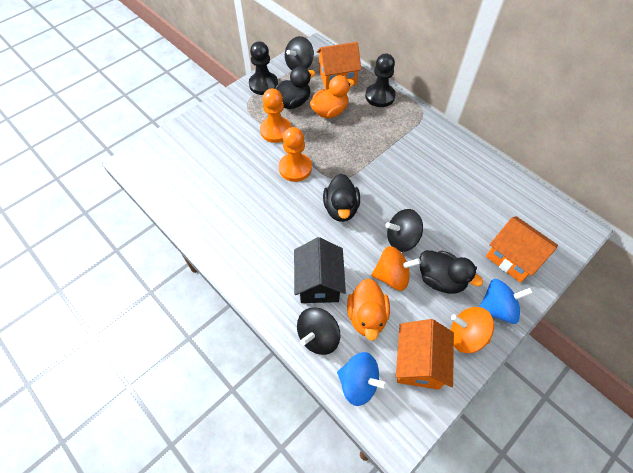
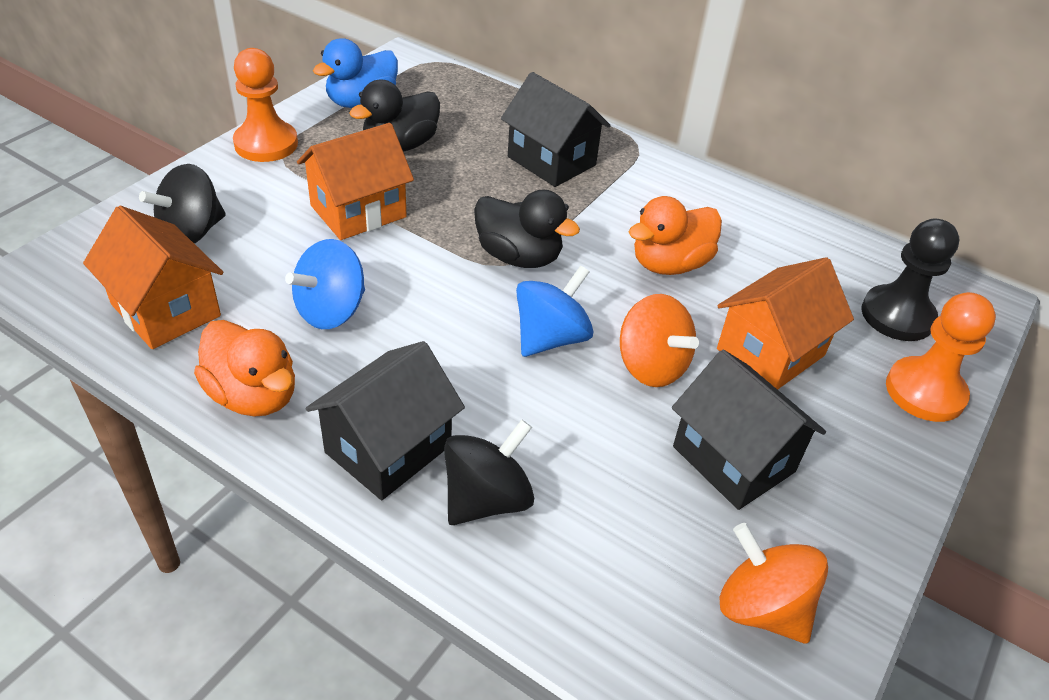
black duck: [275,66,315,109] [323,174,360,222] [419,250,483,294] = 3 -> [349,80,440,152] [474,189,580,268] = 2
black house: [294,237,346,303] = 1 -> [306,341,465,500] [501,72,611,187] [672,350,826,510] = 3
black pawn: [249,42,278,95] [365,54,396,107] = 2 -> [861,219,959,341] = 1
black spinning top: [285,36,314,70] [297,307,340,355] [385,209,423,252] = 3 -> [139,164,226,244] [444,420,534,525] = 2
blue duck: none = 0 -> [313,38,398,108] = 1

